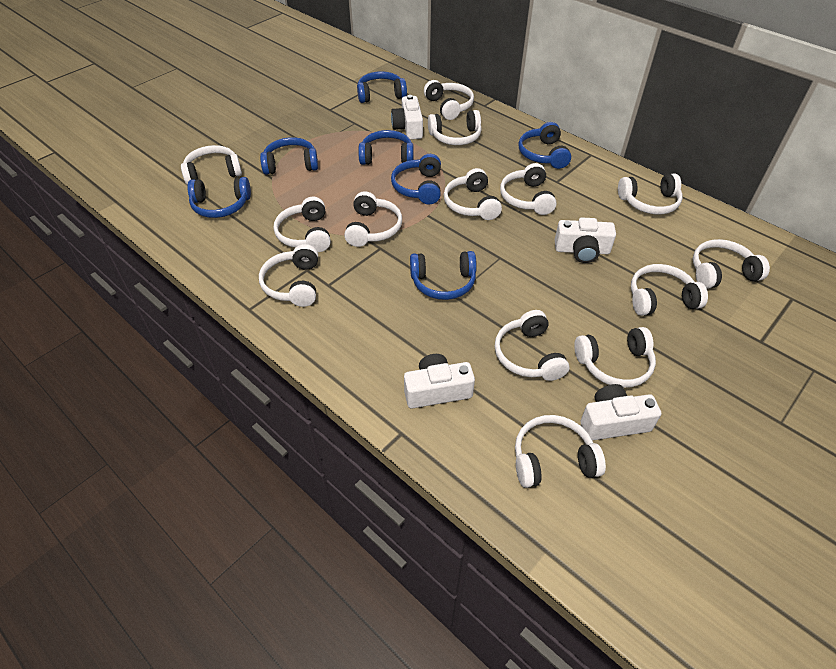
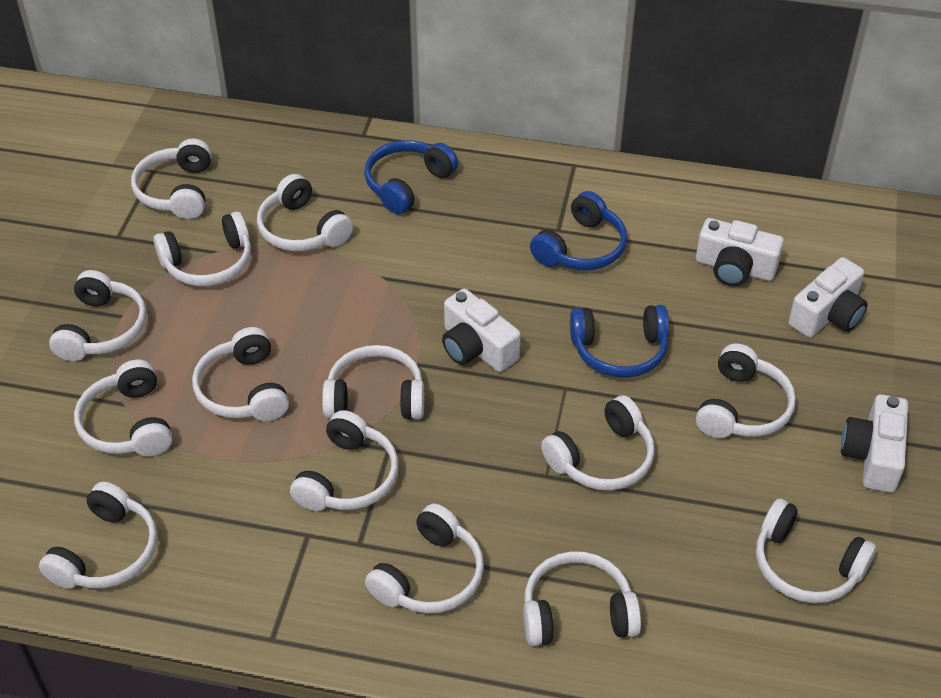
blue headphones: [187,177,251,218] [260,137,318,175] [357,71,407,103] [358,130,414,165] [391,154,441,204] [410,251,477,300] [518,122,571,169] = 7 -> [364,140,458,214] [530,191,627,270] [570,305,669,378] = 3

